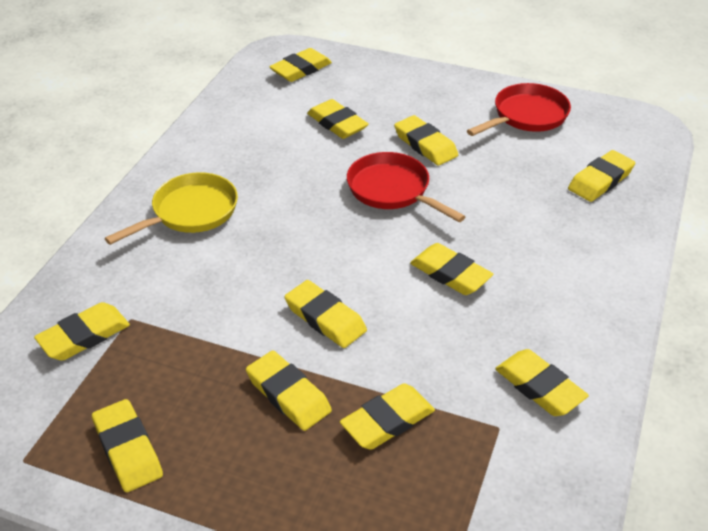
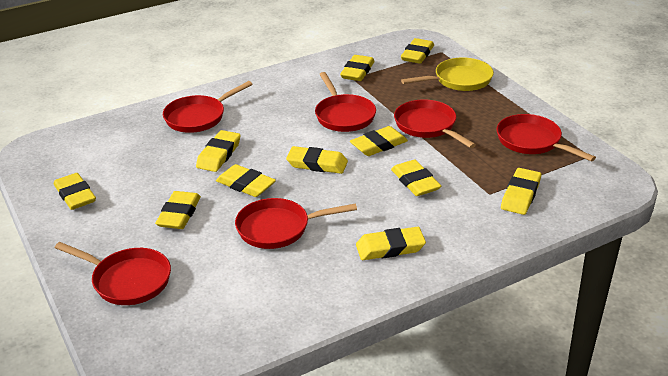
red pan: [347,152,466,222] [467,83,571,136] = 2 -> [55,242,171,305] [163,81,253,133] [235,198,357,249] [315,72,376,132] [394,100,476,148] [496,114,596,161] = 6

